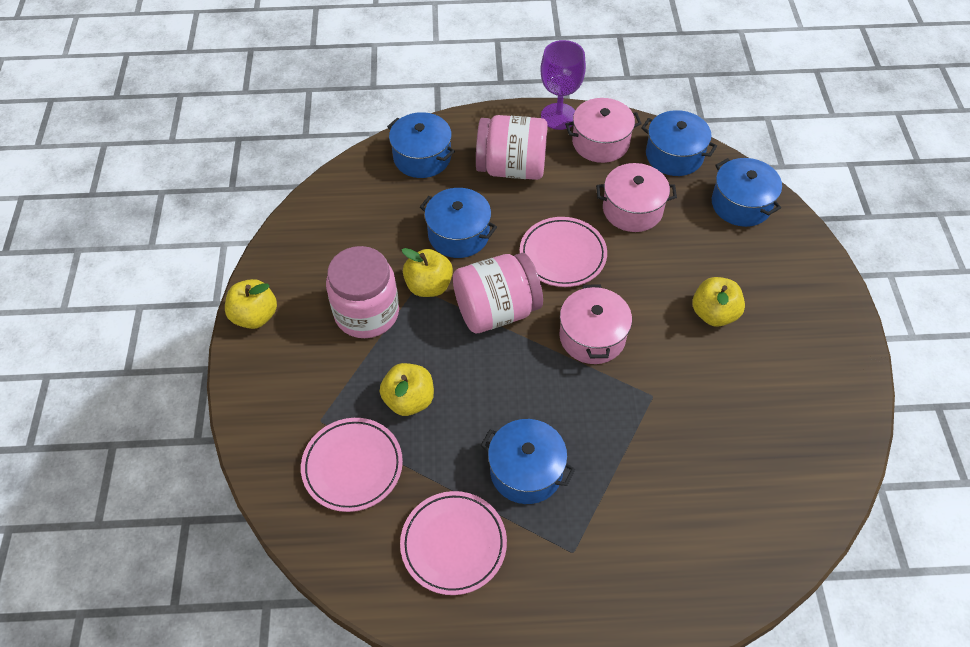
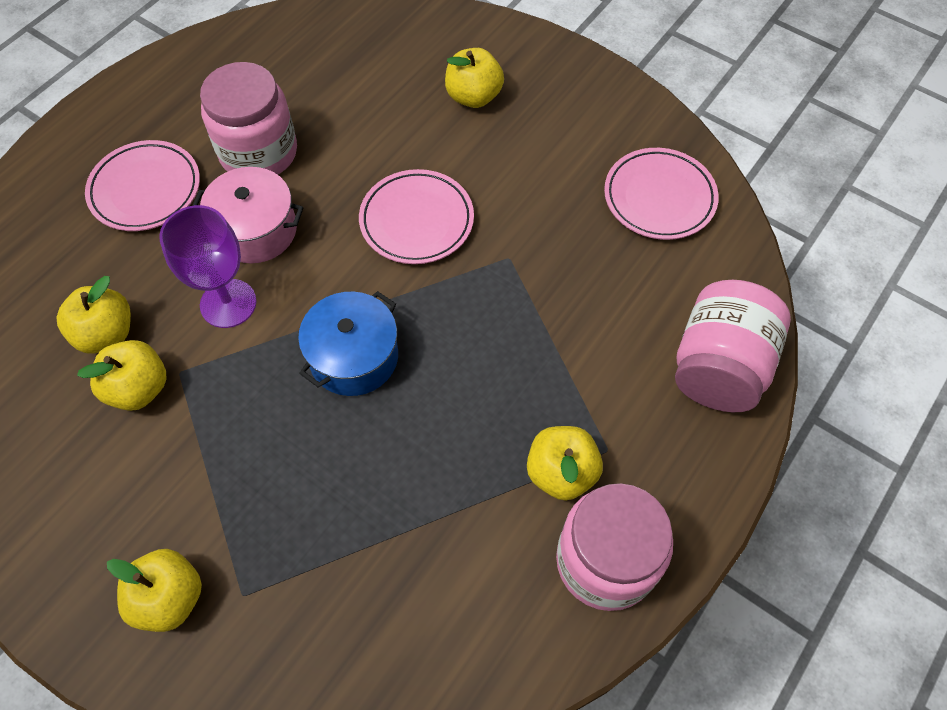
blue pot: [387,112,455,178] [420,188,497,258] [481,419,575,504] [641,110,717,176] [712,158,782,227] = 5 -> [298,291,398,396] = 1
pink pot: [559,284,632,364] [565,98,642,163] [596,163,677,232] = 3 -> [193,167,303,263] = 1
yellow apple: [225,279,277,329] [380,363,434,416] [402,248,453,297] [692,277,745,327] = 4 -> [57,276,131,354] [77,340,166,411] [107,549,202,632] [445,48,504,108] [527,426,603,501] = 5

